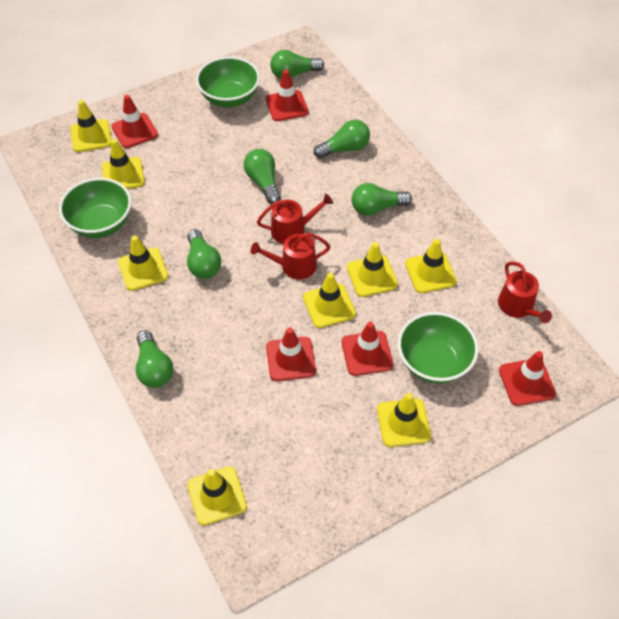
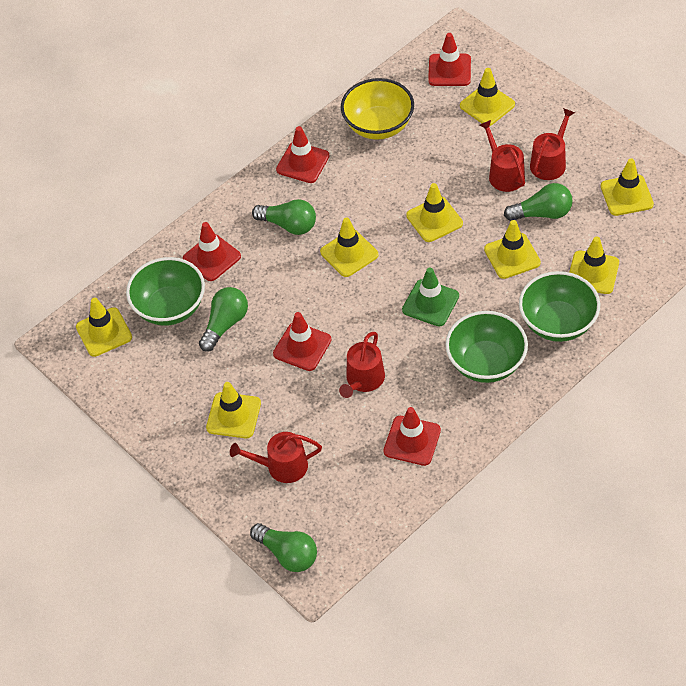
green light bulb: [136,330,173,388] [187,229,221,279] [244,149,280,204] [270,50,324,79] [314,120,370,158] [352,183,412,216] = 6 -> [199,287,248,352] [250,523,317,572] [252,199,316,235] [504,183,573,221] = 4
green traffic cone: none = 0 -> [402,268,459,326] = 1
red watering can: [251,233,330,279] [257,194,333,244] [498,262,552,323] = 3 -> [230,432,322,483] [339,332,385,398] [480,120,525,192] [530,108,575,180] = 4
yellow bowl: none = 0 -> [341,78,414,140] = 1

